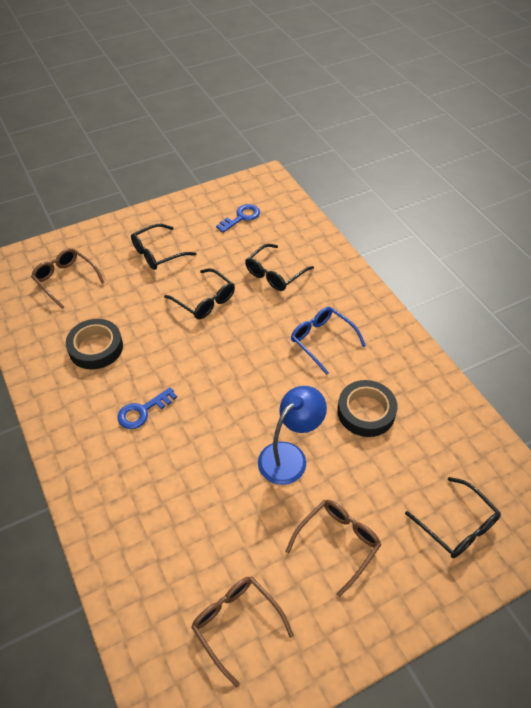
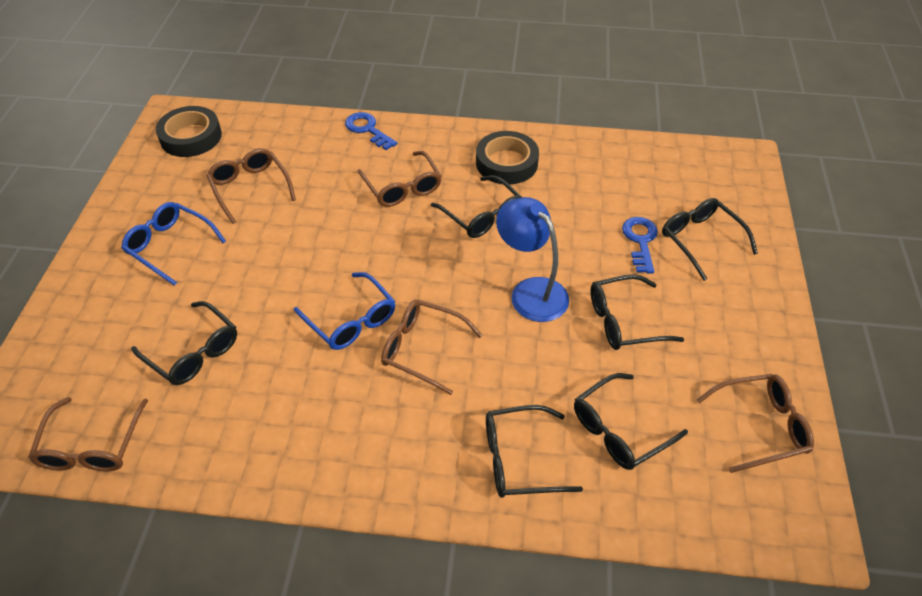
black glasses: [131,224,196,270] [164,268,235,319] [245,244,314,291] [405,477,501,558] = 4 -> [131,301,237,385] [431,175,522,238] [486,405,583,498] [574,373,688,470] [590,274,684,350] [662,198,758,281] = 6
blue glasses: [291,307,366,375] = 1 -> [121,202,226,286] [294,272,395,350] = 2
brown glasses: [31,248,105,309] [191,577,294,687] [285,500,381,597] = 3 -> [28,397,148,472] [206,148,296,224] [357,151,442,207] [381,299,482,395] [696,374,814,473] = 5

